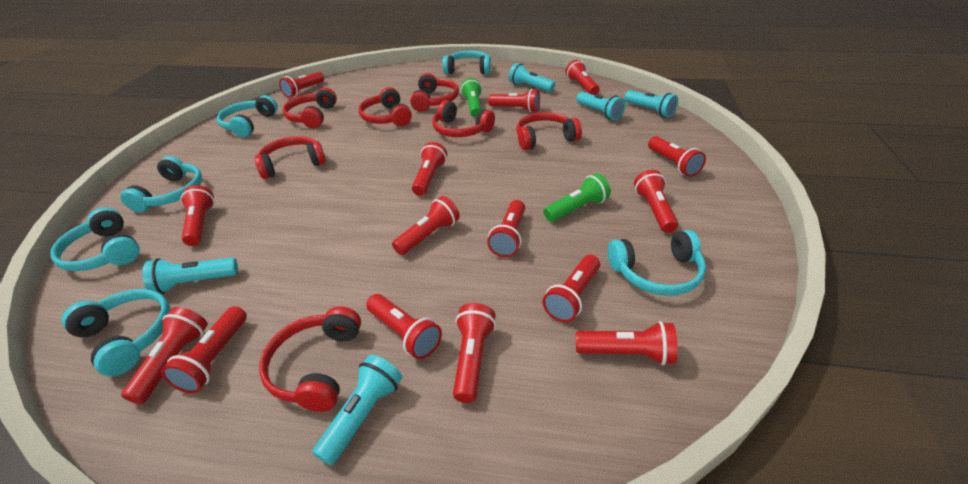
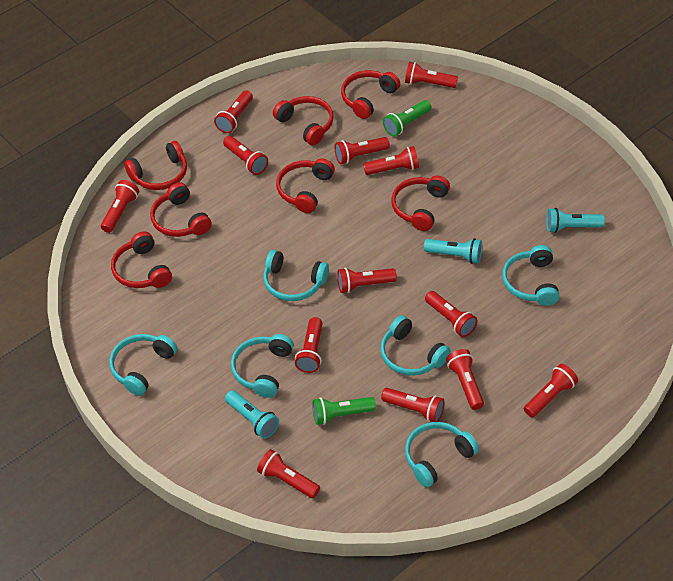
red flashlight: [121,307,208,404] [161,306,247,393] [180,185,215,246] [279,72,324,98] [366,294,442,359] [392,196,460,255] [412,142,447,196] [453,303,496,403] [487,200,525,257] [488,89,540,113] [542,255,600,322] [566,60,599,95] [576,321,678,365] [634,170,678,233] [648,136,706,177] = 15 -> [101,180,139,233] [214,91,253,133] [223,136,268,175] [257,449,320,498] [295,317,323,373] [335,137,390,164] [337,268,397,293] [363,146,419,175] [381,388,445,422] [405,62,458,88] [425,291,478,337] [446,349,484,410] [524,364,578,417] = 13
turquoise flashlight: [142,258,238,294] [312,355,402,465] [509,63,555,92] [576,92,626,120] [624,90,678,117] = 5 -> [225,390,279,439] [424,238,482,264] [546,208,605,233] = 3

